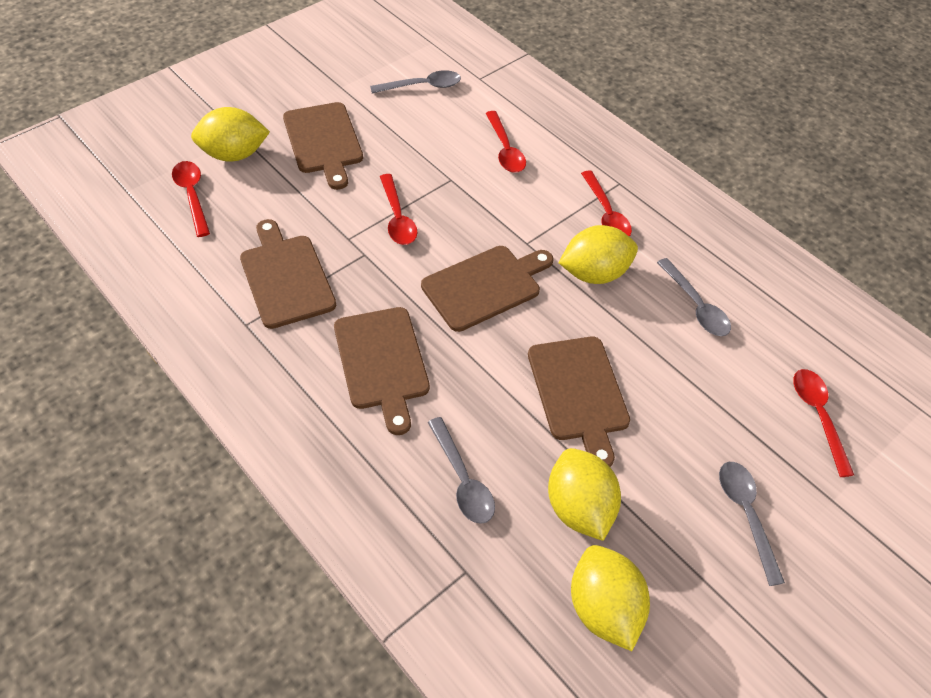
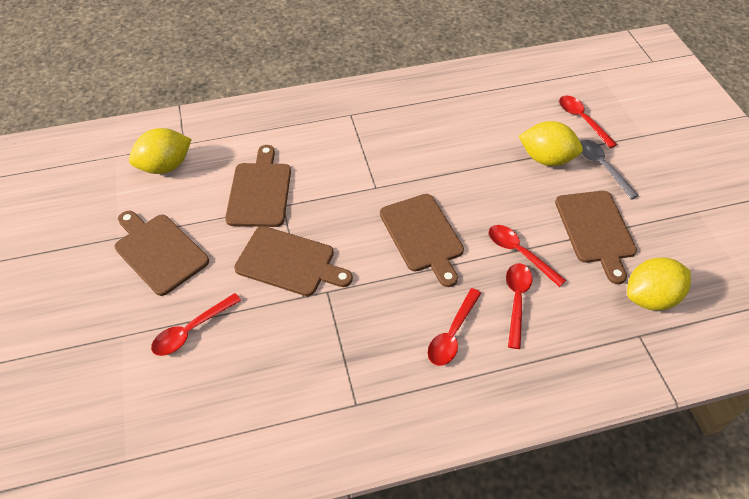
grey spoon: [370,70,461,93] [428,417,495,524] [657,258,731,336] [719,462,785,586] = 4 -> [580,140,639,199] = 1
yellow lemon: [191,107,270,162] [548,448,621,541] [559,225,638,284] [571,545,650,651] = 4 -> [129,128,192,174] [519,121,583,166] [627,257,691,310] = 3

